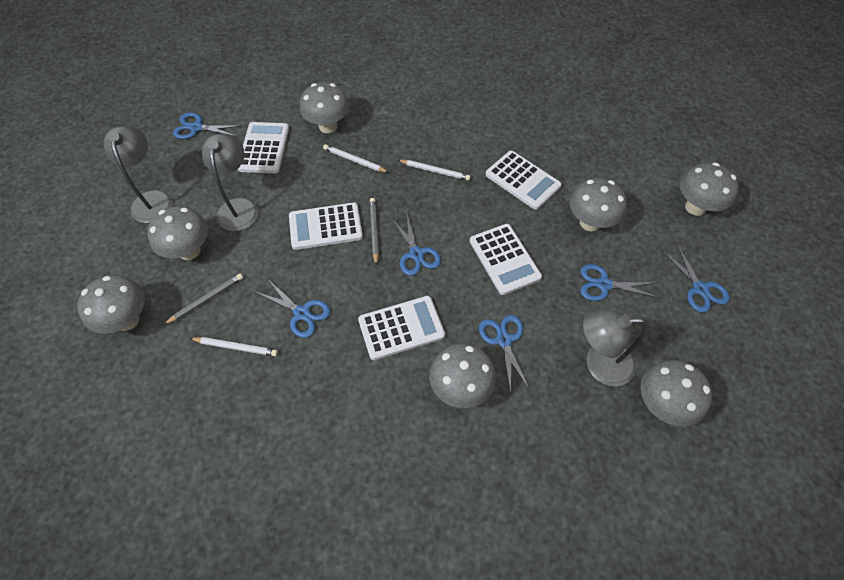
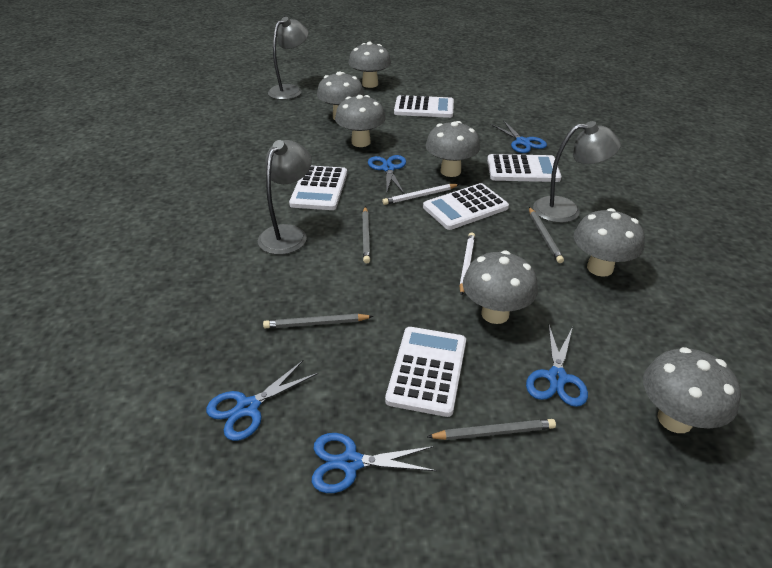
blue scissors: [173,113,240,139] [256,279,330,338] [392,214,441,276] [479,315,530,393] [580,264,660,301] [662,244,730,313] = 6 -> [206,360,318,441] [312,433,437,493] [368,155,406,194] [491,120,547,153] [526,325,588,407] = 5
grey pencil: [164,274,243,325] [370,198,379,266] = 2 -> [263,314,374,328] [362,207,370,263] [427,419,556,440] [529,207,564,263] = 4
white pencil: [190,337,278,356] [323,144,389,173] [398,160,471,181] = 3 -> [382,184,460,205] [459,232,475,296] = 2

